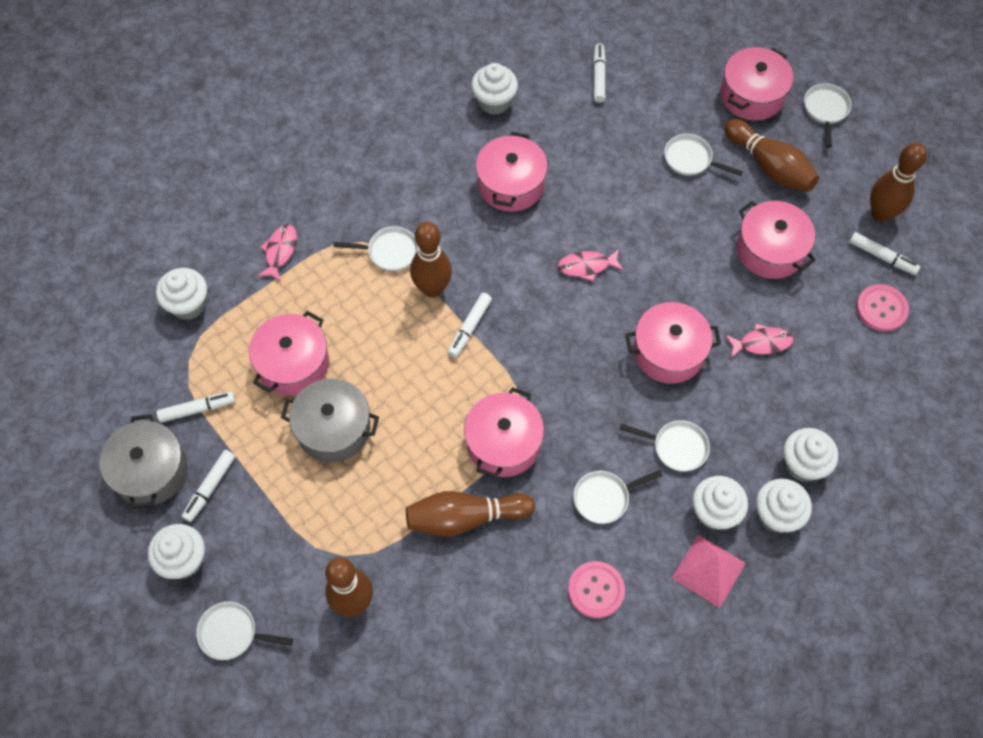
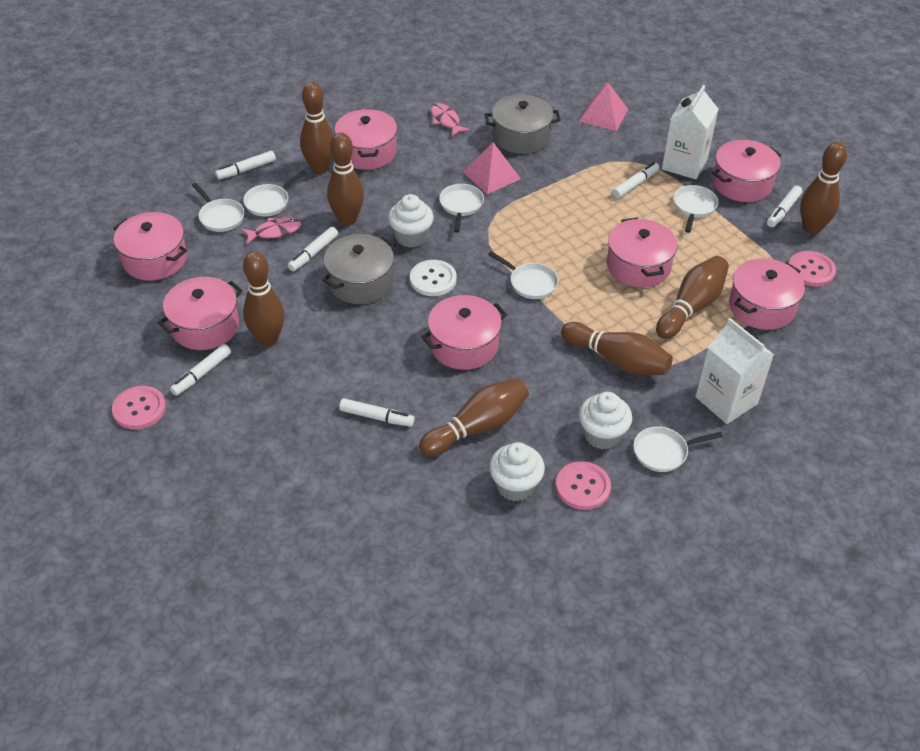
brown bowling pin: [325,557,373,617] [406,491,535,537] [410,222,452,298] [724,119,819,192] [870,142,927,222] = 5 -> [243,252,285,347] [300,82,334,174] [327,133,364,226] [419,379,529,456] [561,322,673,375] [656,256,729,339] [800,142,847,235] = 7
pink button: [568,561,625,618] [856,284,909,332] = 2 -> [112,386,166,430] [556,461,611,510] [789,251,836,287] = 3
pink fish: [257,224,297,282] [558,249,624,281] [725,324,793,358] = 3 -> [241,217,301,244] [431,103,470,136] = 2
pink pot: [249,311,329,396] [464,387,544,478] [476,132,548,212] [625,302,721,383] [721,47,794,120] [737,201,816,279] = 6 -> [113,212,187,281] [158,277,243,350] [335,109,397,170] [421,295,507,370] [607,217,678,288] [712,140,781,202] [729,258,805,330] = 7
pink pyramid: [672,534,746,608] = 1 -> [463,142,521,194] [579,82,628,131] = 2
white button: none = 0 -> [410,260,457,296] = 1
white carton: none = 0 -> [662,85,718,179] [695,318,774,424] = 2
white cupcake: [148,524,205,579] [156,268,207,320] [471,63,518,115] [692,476,748,530] [756,479,812,533] [783,428,838,482] = 6 -> [388,194,434,248] [489,442,545,501] [579,392,632,450] = 3
white marker: [156,392,235,423] [182,450,235,522] [448,293,492,357] [593,44,606,103] [849,232,920,275] = 5 -> [170,344,231,396] [215,151,276,180] [288,227,338,271] [339,398,415,427] [612,162,659,198] [767,185,803,227] = 6

